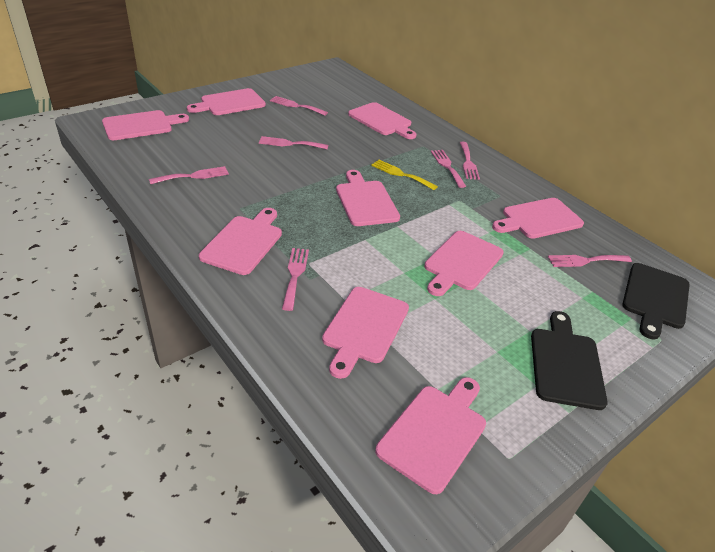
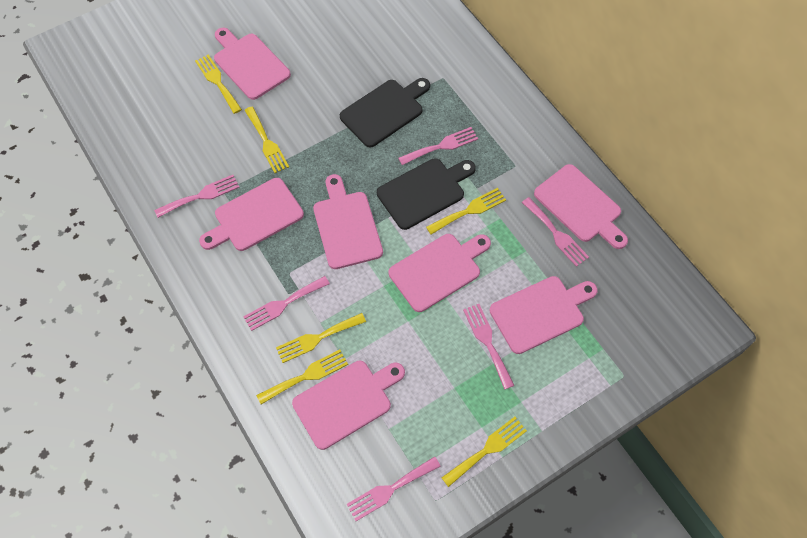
pink cutting board: [102,110,189,140] [187,88,266,115] [199,208,282,275] [322,287,409,379] [336,170,400,226] [348,102,416,139] [375,377,486,494] [424,231,504,296] [492,198,584,239] = 9 -> [199,178,304,251] [214,28,291,100] [292,361,405,450] [313,174,383,269] [389,234,491,312] [490,276,598,354] [534,164,628,249] = 7
pink fork: [149,166,229,184] [259,136,328,149] [270,96,328,116] [282,248,309,311] [431,150,466,188] [460,142,480,180] [548,255,632,267] = 7 -> [154,175,240,218] [243,276,330,331] [347,456,441,521] [398,127,478,165] [463,304,515,390] [522,197,589,267] = 6
yellow fork: [371,160,438,190] = 1 -> [195,55,242,114] [244,107,289,173] [256,350,348,404] [276,313,366,363] [426,188,506,235] [441,417,527,487] = 6

